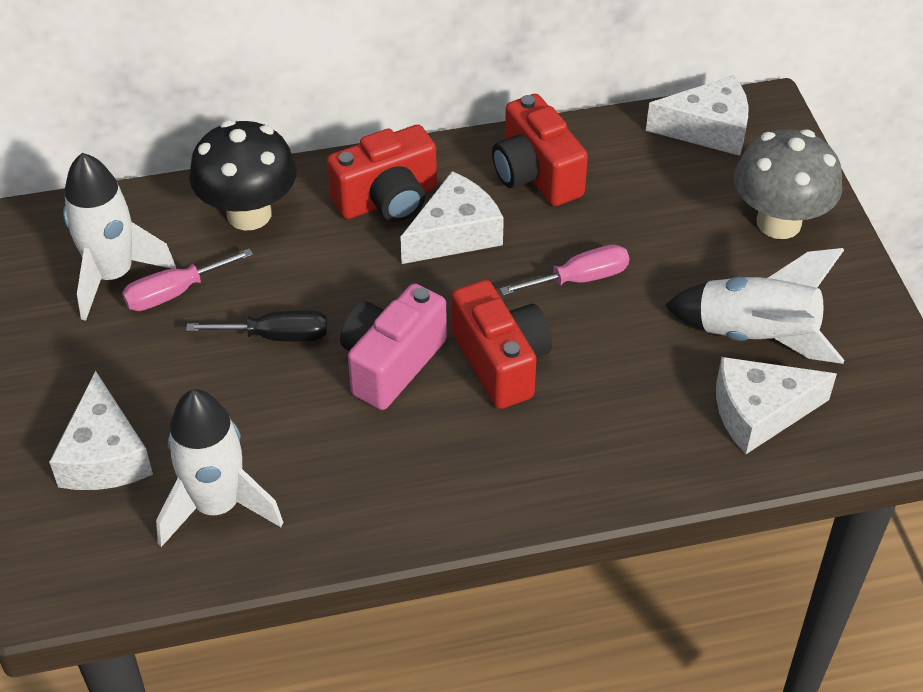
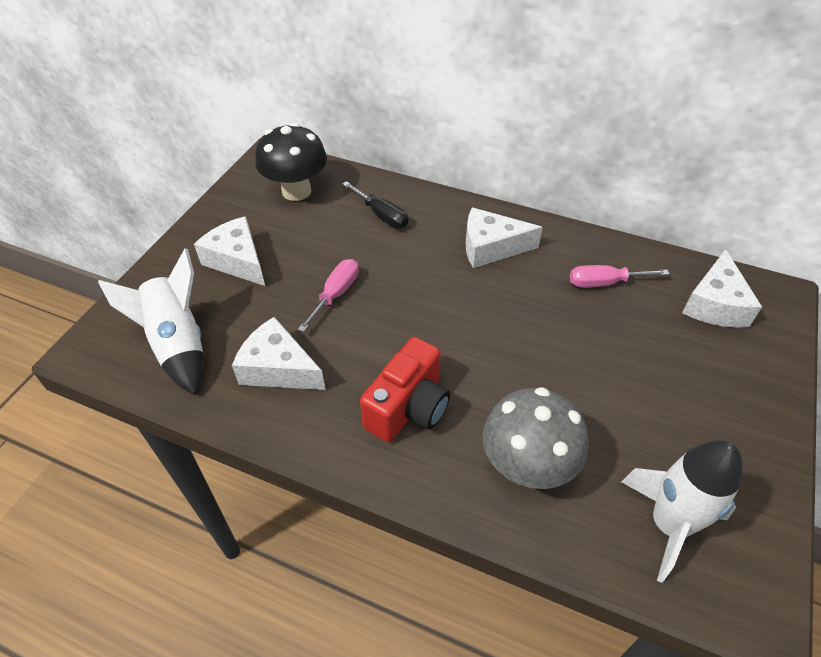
pink camera: [340,283,447,410] = 1 -> none = 0
red camera: [327,125,437,222] [451,280,552,409] [492,94,588,206] = 3 -> [360,337,450,443] = 1
white rocket: [63,153,176,321] [156,389,284,547] [664,248,844,364] = 3 -> [98,248,204,395] [621,440,743,583] = 2

